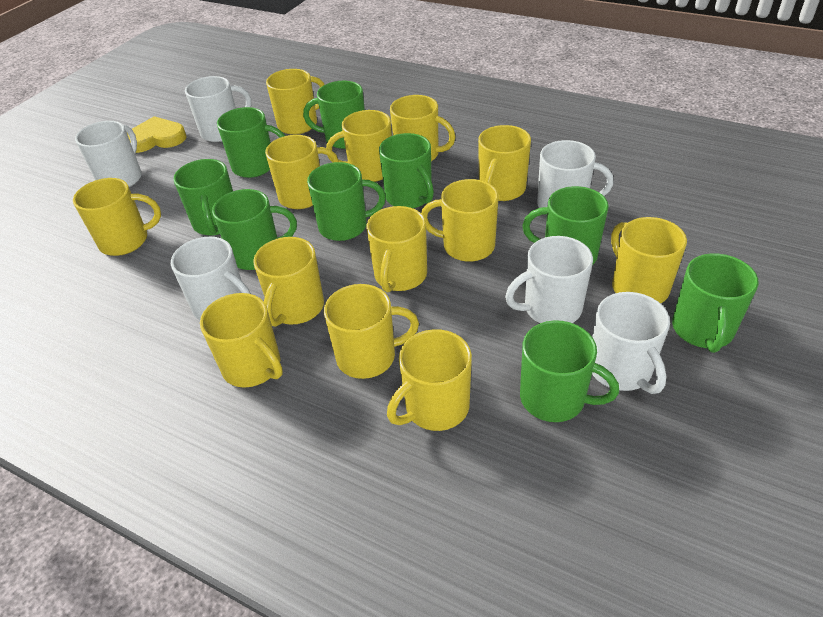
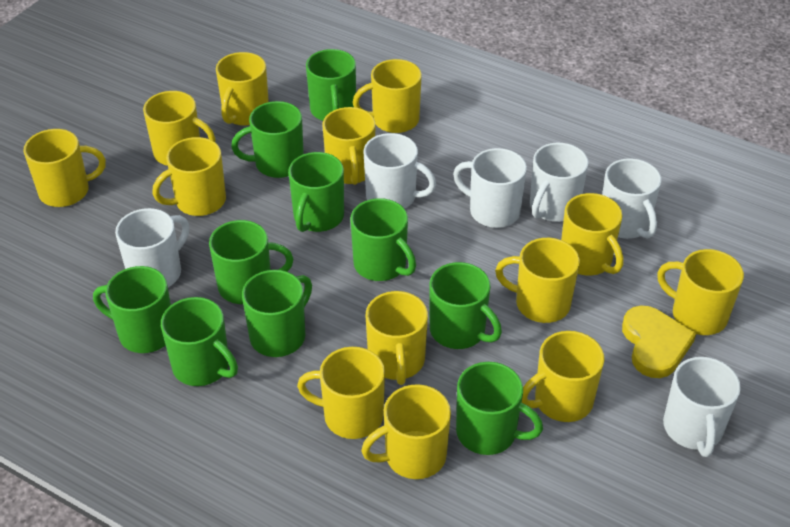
green mug: [173,159,233,236] [212,189,297,270] [217,107,285,178] [303,81,365,149] [307,162,386,241] [379,133,434,208] [520,320,619,422] [522,186,609,265] [672,253,759,353] = 9 -> [93,266,171,353] [161,297,238,386] [209,220,293,304] [231,101,304,178] [242,270,312,357] [288,152,344,232] [306,49,356,121] [350,198,416,281] [429,262,502,349] [456,362,543,455] = 10

